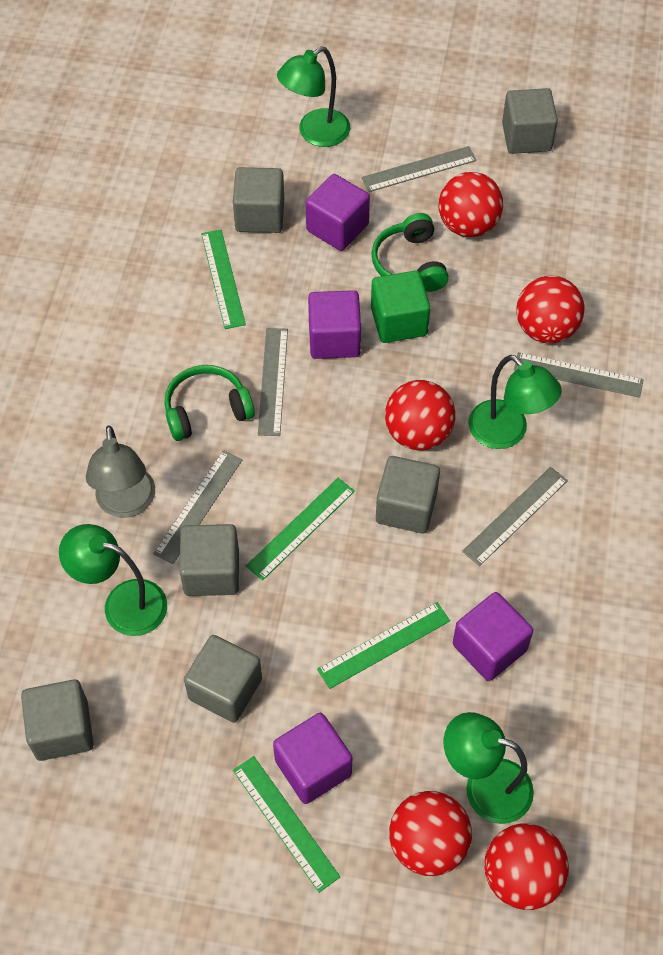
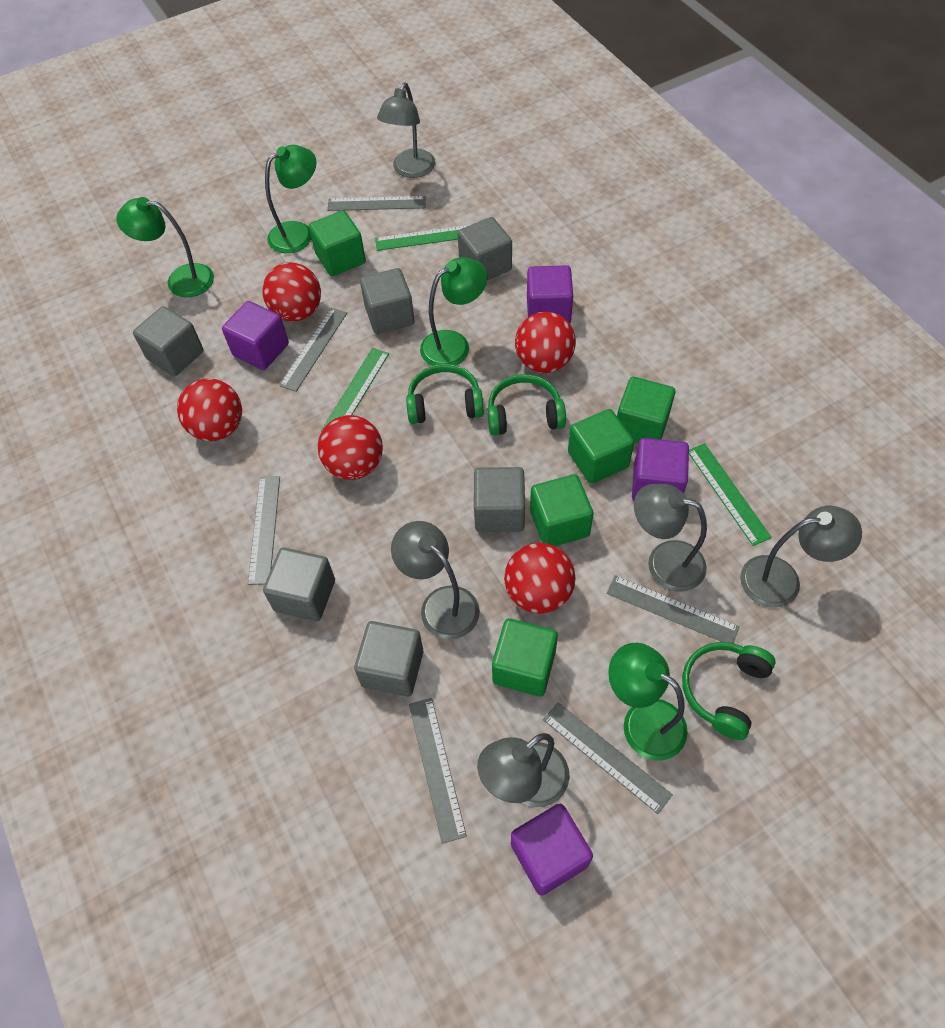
green cube: [371,271,430,343] = 1 -> [309,210,366,276] [492,619,558,697] [530,474,594,546] [568,409,634,484] [617,377,675,443] = 5
green headphones: [164,365,255,441] [371,213,449,292] = 2 -> [406,364,484,424] [487,374,566,435] [682,642,776,740] = 3
green ruler: [201,230,246,329] [233,756,340,893] [246,478,355,581] [317,602,450,689] = 4 -> [321,348,389,431] [375,225,470,251] [689,443,772,546] = 3
grey lamp: [86,425,155,518] = 1 -> [377,82,435,178] [391,521,480,640] [477,733,570,807] [634,484,707,592] [740,506,862,608] = 5
grey ruler: [153,450,242,564] [258,328,288,436] [361,146,477,192] [462,467,568,566] [514,352,644,398] = 5 -> [248,476,280,585] [279,308,347,392] [327,196,426,211] [409,698,467,844] [543,702,673,814] [607,575,740,643] = 6

